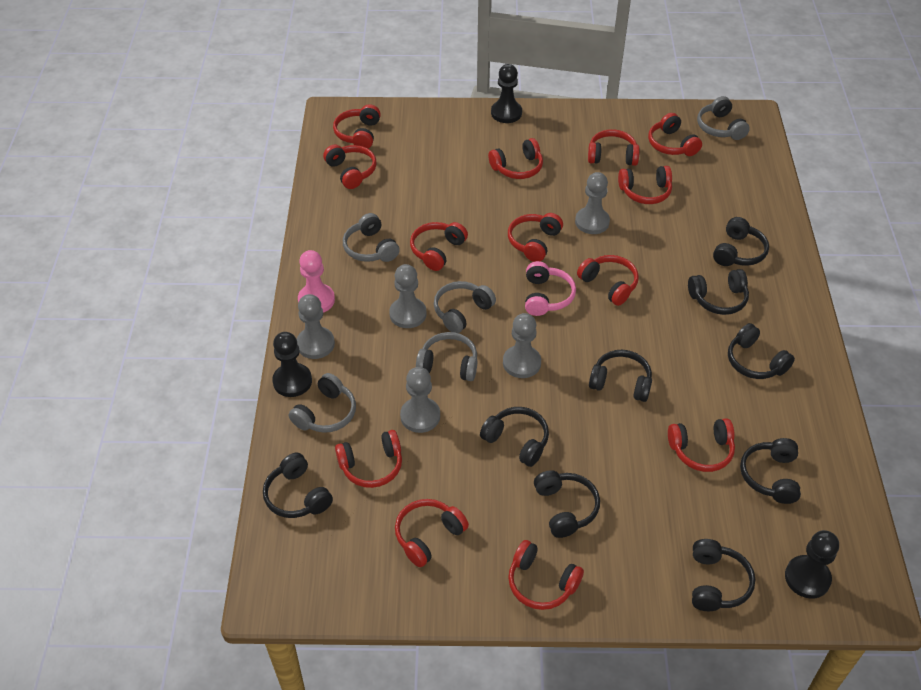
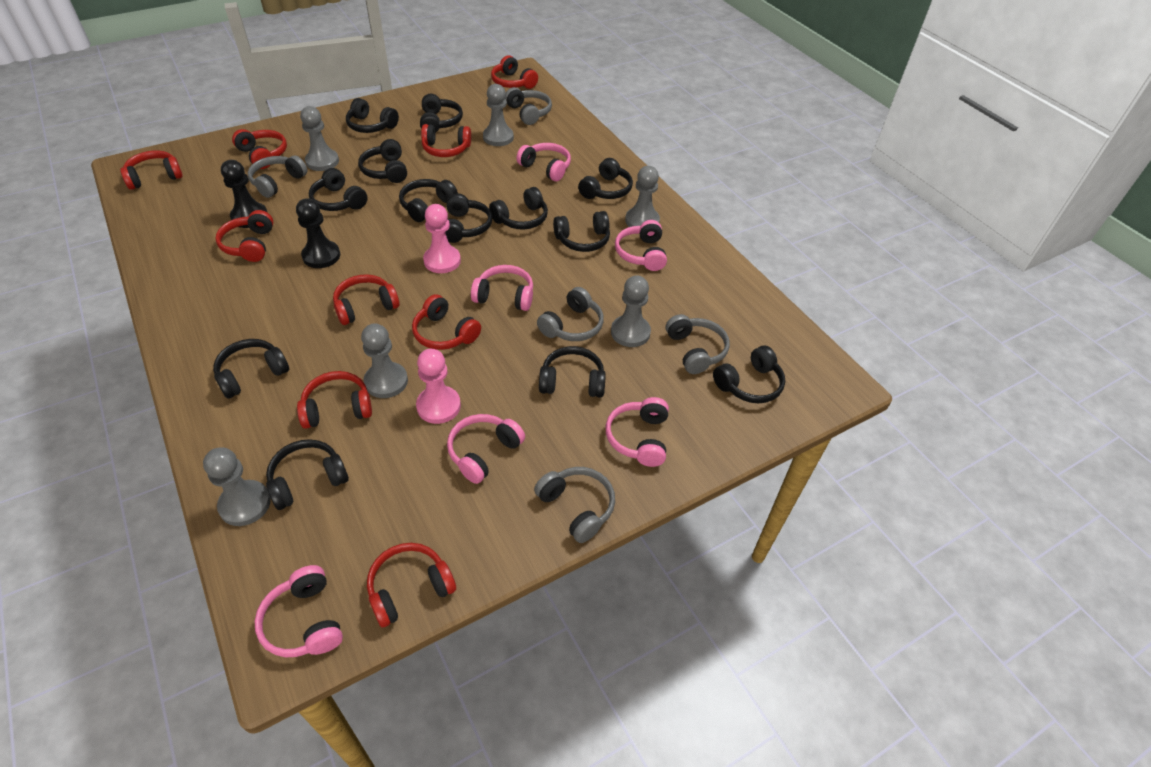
black headphones: [263,453,333,518] [480,407,549,467] [534,470,600,538] [589,350,652,402] [688,269,749,315] [692,539,755,611] [713,217,769,266] [728,323,795,379] [740,438,801,504] = 9 -> [213,339,289,399] [266,439,349,510] [309,168,367,211] [346,98,399,133] [358,139,407,183] [399,179,458,222] [420,94,463,133] [445,193,492,243] [489,187,548,230] [539,346,606,398] [553,211,610,252] [578,158,633,199] [713,345,785,403] = 13
black pawn: [272,332,312,397] [491,64,522,123] [785,530,839,599] = 3 -> [221,160,268,228] [296,198,340,268] = 2
grey pawn: [297,294,335,359] [389,264,426,328] [400,367,440,433] [503,313,541,378] [575,172,610,234] = 5 -> [203,447,271,526] [300,106,339,171] [361,324,408,398] [483,84,514,146] [611,276,651,347] [625,166,660,227] = 6
pink headphones: [525,261,576,316] = 1 -> [254,565,343,657] [447,414,525,484] [471,265,533,311] [516,143,571,181] [605,397,669,467] [615,220,667,271] = 6
pink pawn: [298,250,335,313] = 1 -> [416,348,461,424] [423,204,461,273] = 2
red headphones: [323,145,377,189] [333,104,381,149] [335,430,402,488] [395,499,469,567] [410,222,468,271] [488,138,543,179] [508,213,563,262] [508,540,584,610] [577,255,639,306] [588,129,640,166] [618,166,672,204] [648,113,702,156] [668,418,735,472] = 13 -> [120,150,183,190] [215,210,273,262] [232,129,287,169] [297,371,372,429] [333,274,399,325] [367,543,456,627] [412,294,481,350] [421,124,471,157] [491,55,538,89] = 9

